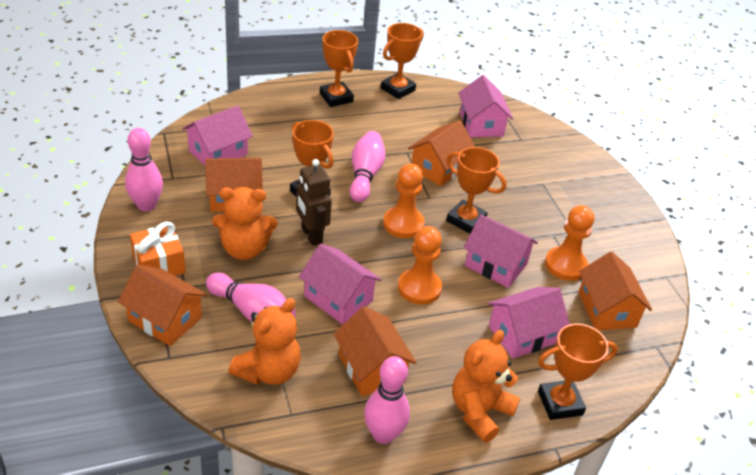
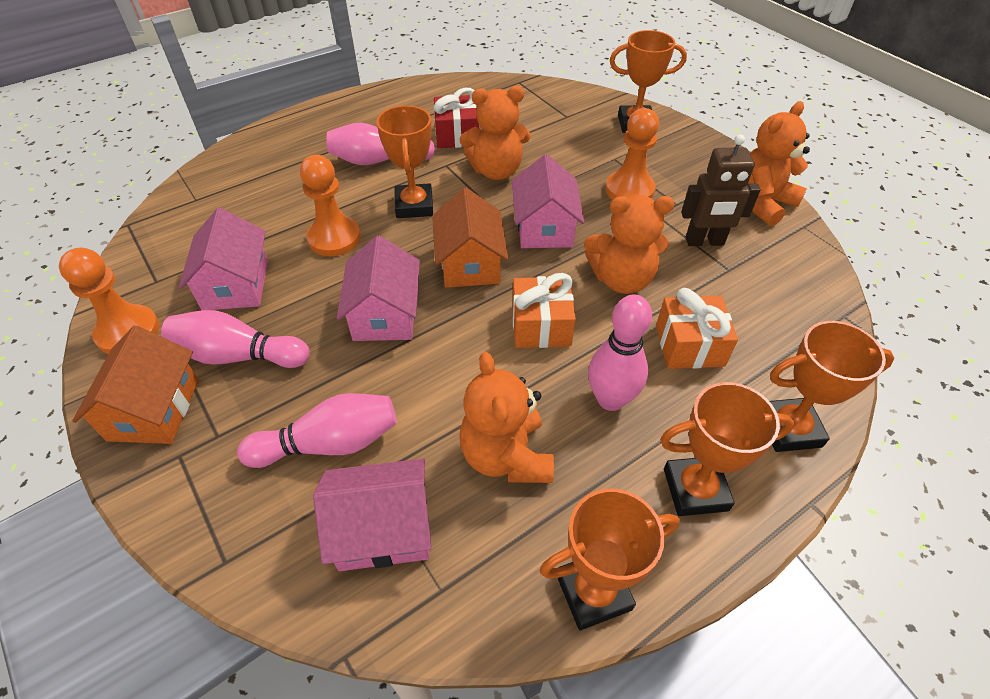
orange gift: [130,222,185,276] = 1 -> [512,273,576,348] [656,288,738,369] = 2
orange house: [118,265,207,346] [205,158,263,212] [333,306,417,397] [408,120,475,186] [578,252,652,331] = 5 -> [72,326,198,444] [432,188,508,288] = 2
orange teddy bear: [212,187,277,260] [228,298,301,385] [452,330,520,442] = 3 -> [460,86,530,180] [460,352,554,483] [584,195,674,294] [748,101,810,226] = 4
pink house: [182,105,253,167] [299,244,382,324] [458,75,513,137] [464,214,538,288] [488,287,570,359] = 5 -> [179,208,268,310] [313,459,432,571] [337,235,420,341] [512,154,584,248] = 4
red gift: none = 0 -> [434,88,479,148] = 1

